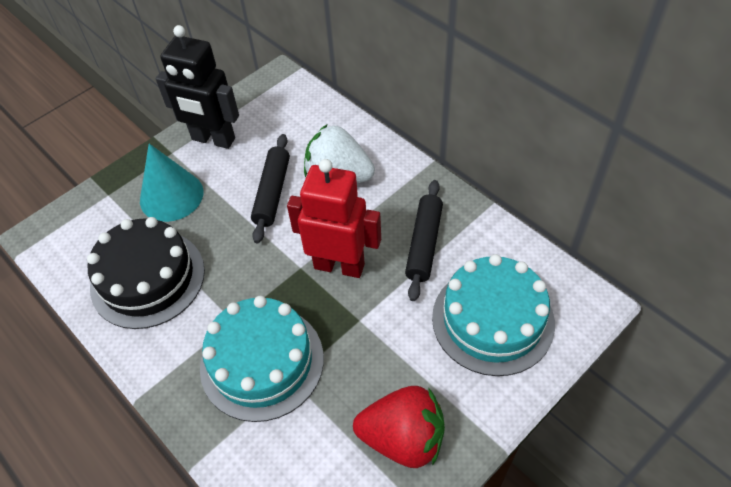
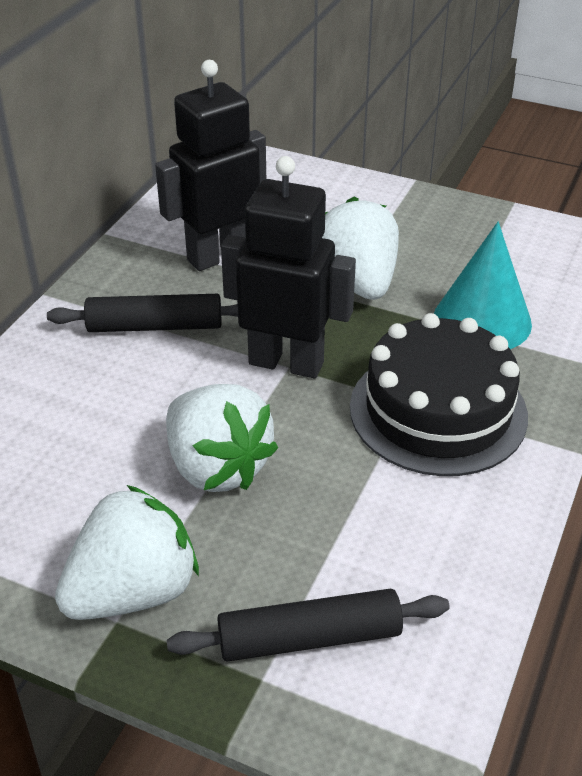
black robot: [156,25,239,149] = 1 -> [155,60,266,271] [221,156,356,378] = 2
red robot: [287,159,381,278] = 1 -> none = 0
red strawberry: [353,386,445,468] = 1 -> none = 0
turquoise cake: [200,296,324,422] [432,254,555,376] = 2 -> none = 0
white strawberry: [304,124,375,183] = 1 -> [55,485,199,620] [166,384,278,492] [322,196,399,300] = 3

